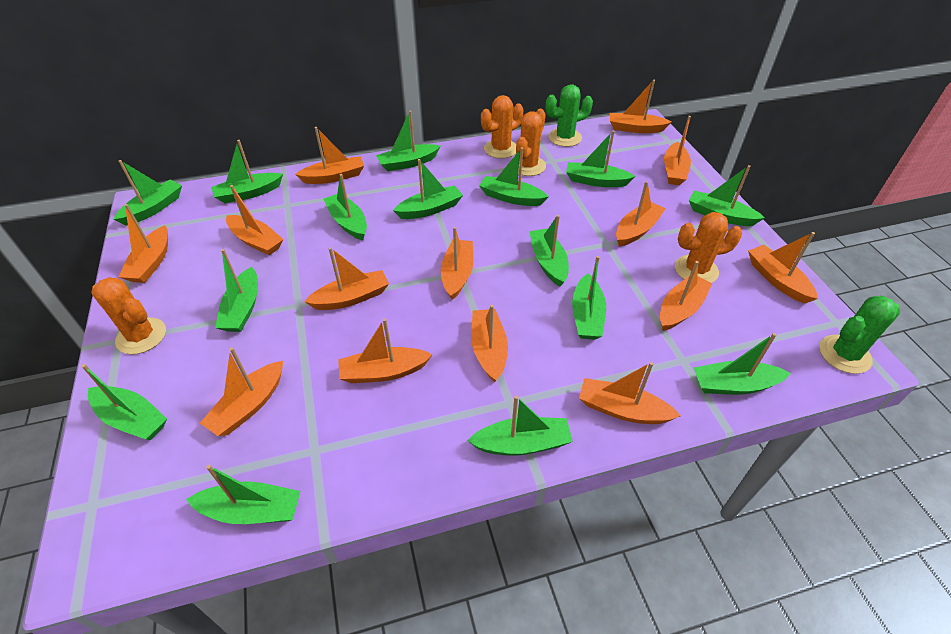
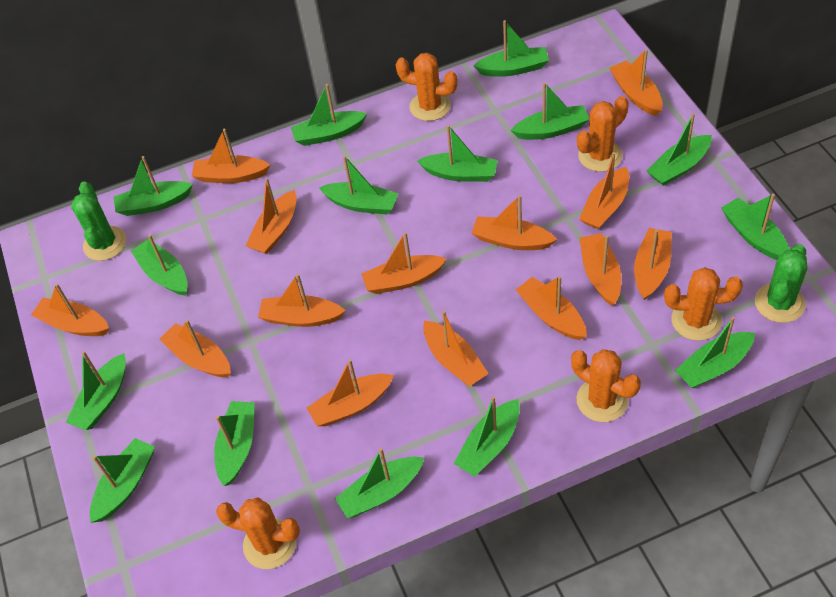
orange cactus: [91,277,166,354] [481,95,523,158] [516,109,546,176] [675,212,742,283] = 4 -> [216,497,300,569] [396,53,458,121] [571,349,641,422] [577,96,629,172] [664,267,743,341] = 5

